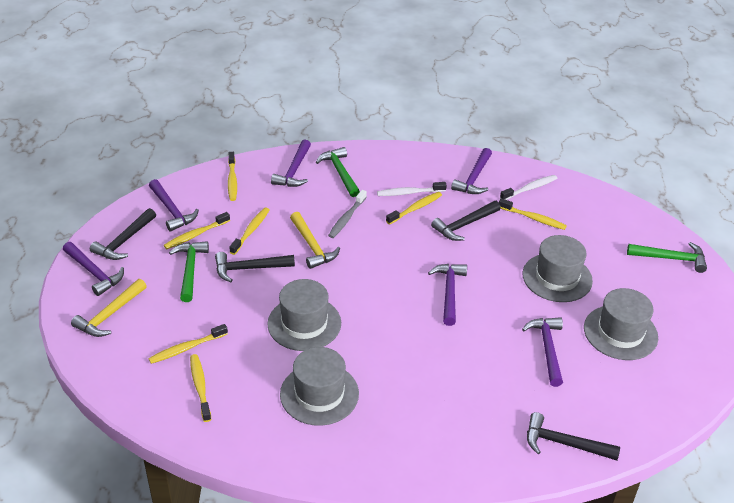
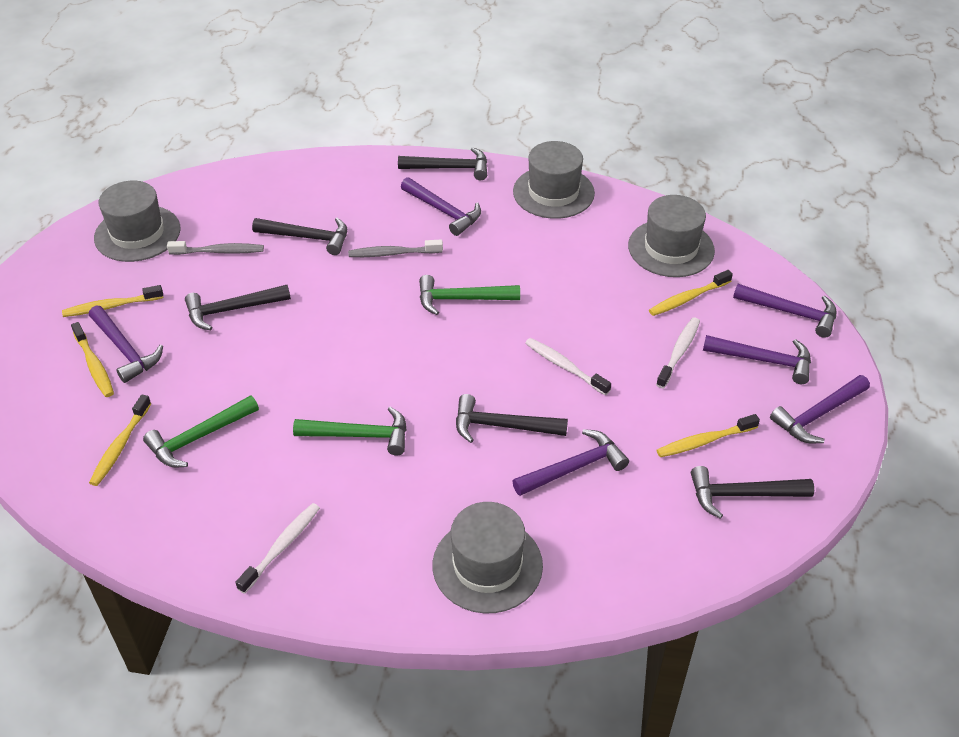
black hammer: [90,208,156,260] [215,252,295,282] [431,201,501,241] [527,412,620,461] = 4 -> [185,285,291,330] [252,218,347,255] [398,147,487,180] [456,394,568,443] [691,466,814,519] = 5
grey toothbrush: [328,190,367,238] = 1 -> [167,241,264,255] [348,240,443,257] = 2
white toothbrush: [377,182,447,196] [500,175,557,200] = 2 -> [235,503,320,594] [525,338,611,395] [656,317,700,388] = 3
yellow hammer: [71,279,147,337] [290,212,340,269] = 2 -> none = 0
yellow toothbrush: [148,324,228,364] [164,212,230,249] [190,354,211,422] [228,152,237,201] [229,207,269,255] [386,192,442,225] [499,198,567,230] = 7 -> [62,285,163,317] [71,322,114,397] [89,394,151,486] [649,270,733,316] [657,414,760,457] = 5

